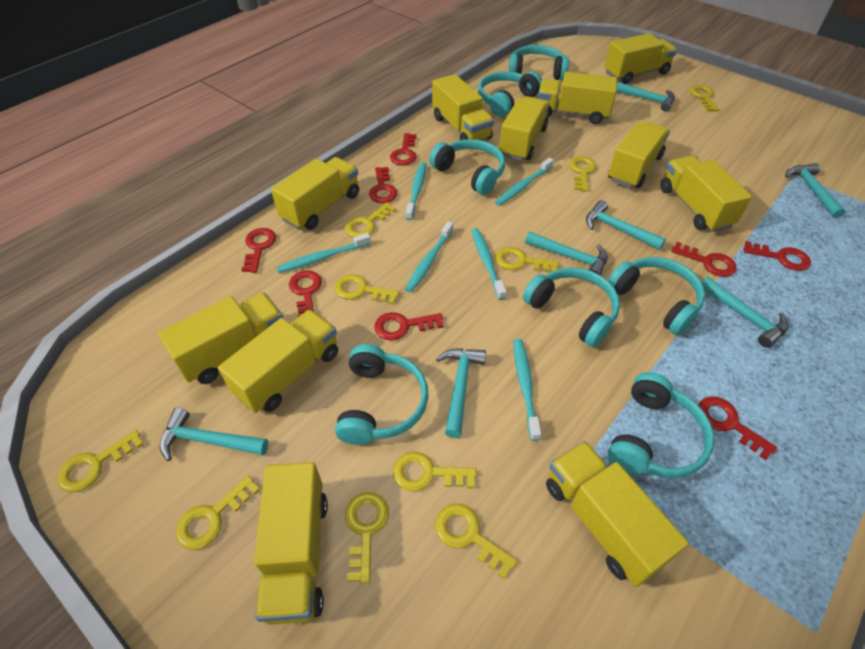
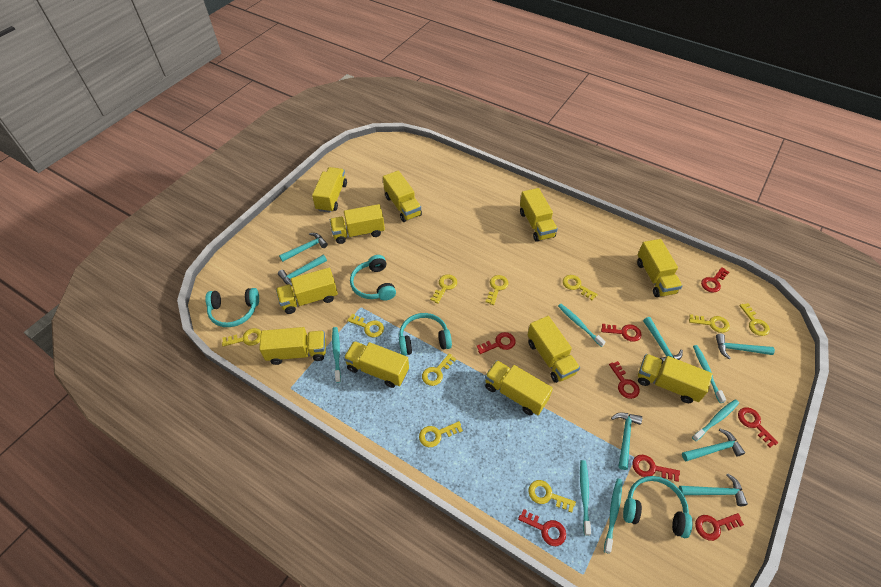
turquoise headphones: [335,344,429,445] [429,139,505,195] [478,71,542,117] [509,45,569,80] [523,267,620,347] [608,257,705,335] [608,372,714,478] = 7 -> [205,288,259,327] [350,255,396,301] [399,313,452,356] [623,476,692,538] = 4

